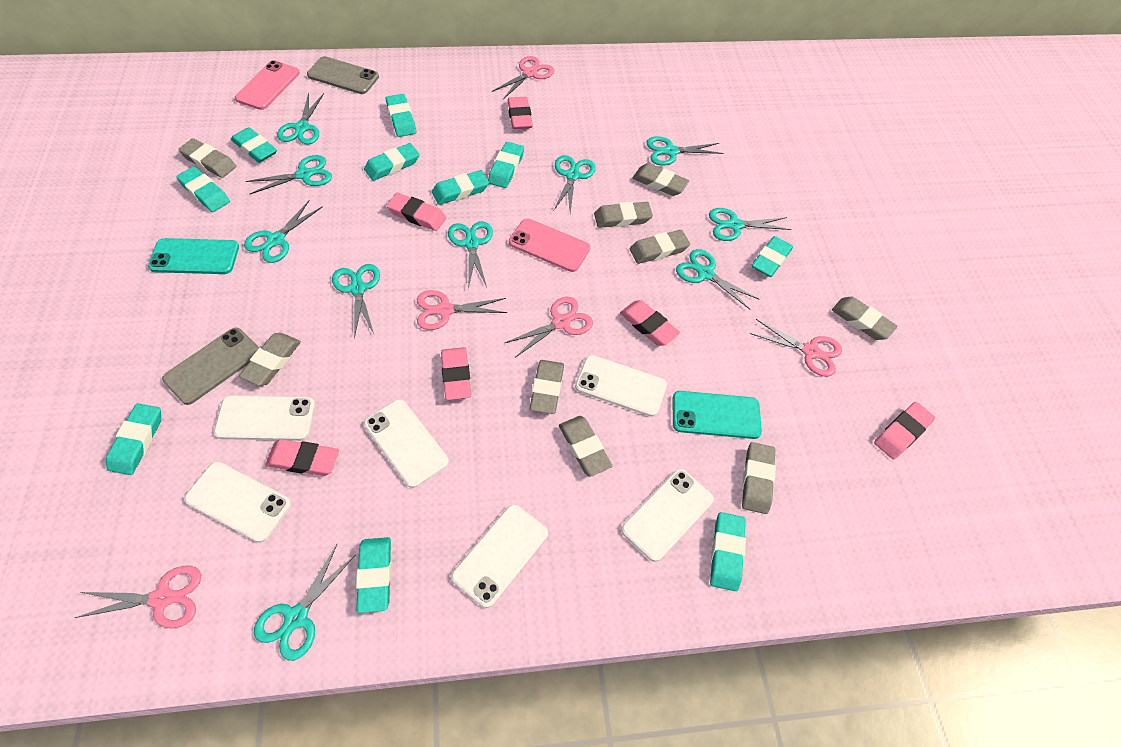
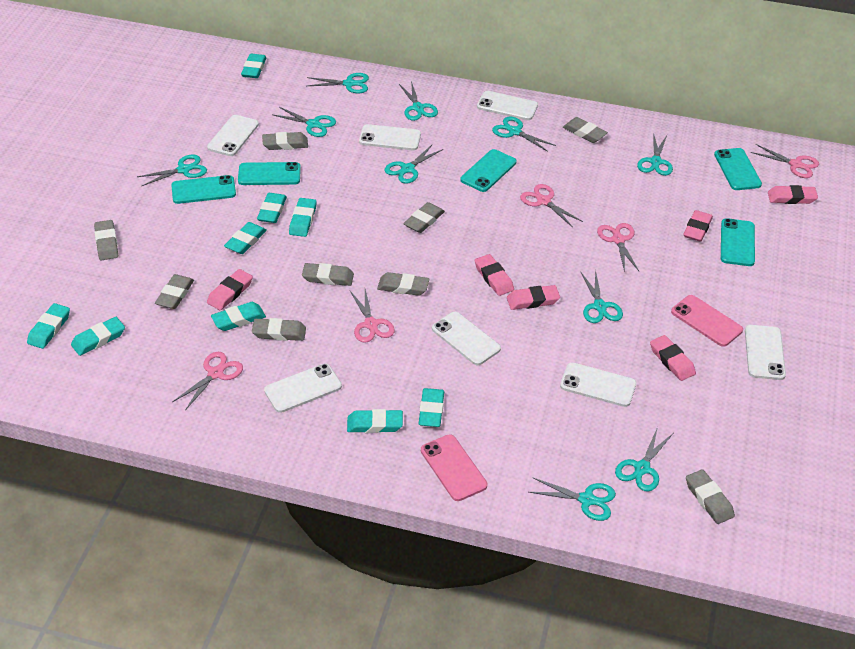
grey phone: [162,328,259,405] [307,56,379,94] = 2 -> none = 0
turquoise eraser: [106,403,161,475] [176,167,230,212] [231,127,277,163] [356,537,391,613] [364,143,420,181] [386,94,416,137] [432,170,489,205] [488,142,524,188] [710,512,746,591] [752,236,793,277] = 10 -> [27,303,70,349] [71,317,125,356] [211,302,266,331] [224,222,267,254] [241,54,267,78] [257,193,287,223] [289,198,317,237] [347,409,403,433] [418,388,444,427] = 9
turquoise phone: [148,238,239,274] [673,391,762,439] = 2 -> [171,175,236,204] [238,162,301,185] [461,149,516,192] [714,148,762,190] [721,218,755,266] = 5
white phone: [184,462,291,543] [214,395,315,441] [364,399,449,488] [451,505,548,608] [575,355,667,417] [621,469,714,562] = 6 -> [207,115,259,156] [264,363,342,413] [359,124,421,150] [432,312,501,365] [477,91,538,120] [560,362,637,407] [745,325,786,380] = 7

